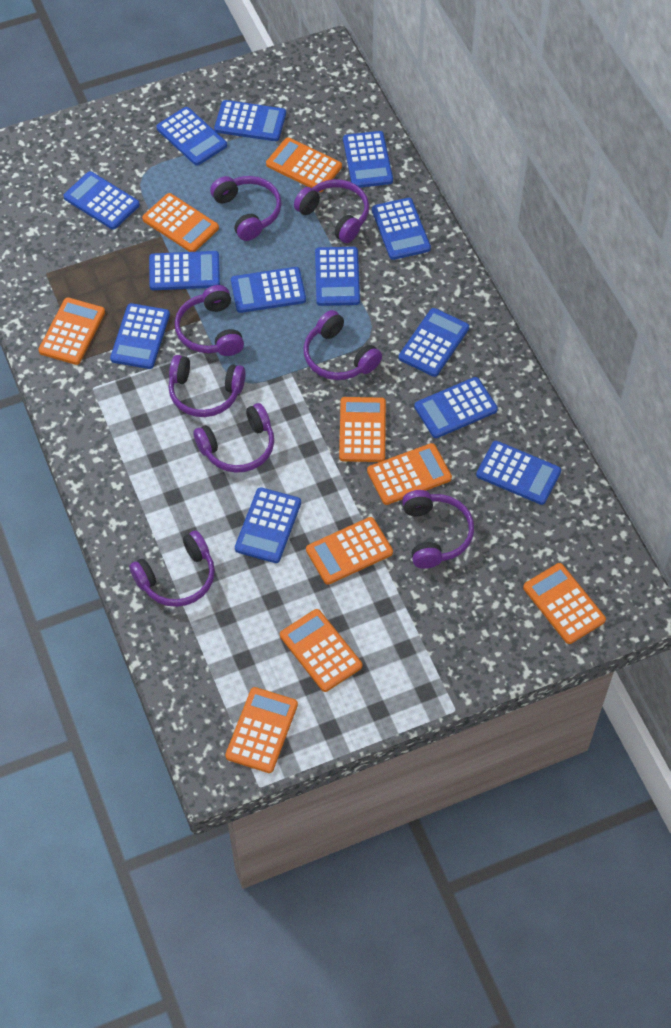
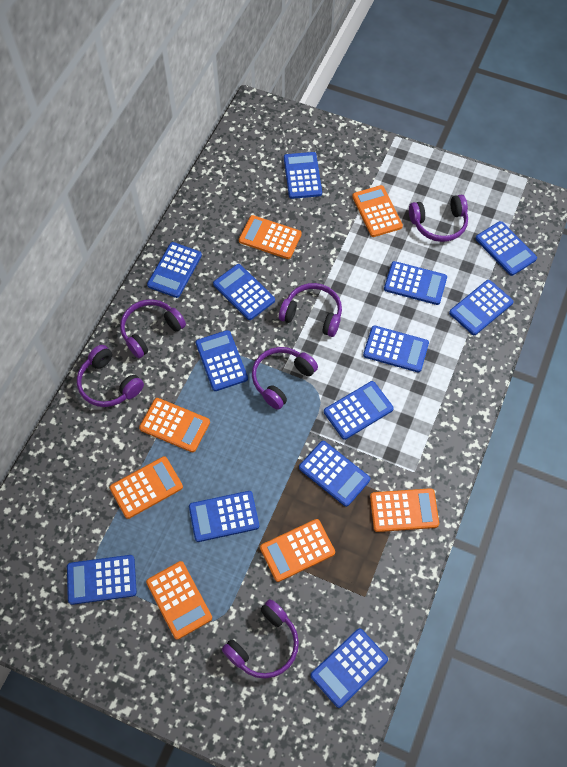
orange calculator: [38,297,105,365] [142,193,219,252] [225,687,298,773] [266,137,342,192] [280,609,362,692] [306,517,393,585] [339,397,386,462] [367,443,452,505] [523,563,606,644] = 9 -> [110,456,183,519] [139,398,210,452] [146,561,212,640] [239,215,302,259] [260,519,335,582] [352,185,403,237] [370,488,439,532] = 7
purple headphones: [129,531,215,607] [168,355,245,417] [175,285,244,356] [193,403,274,473] [210,176,282,241] [294,179,369,243] [303,310,382,380] [402,490,474,569] = 8 -> [77,345,144,407] [120,299,186,358] [222,599,299,679] [252,347,318,410] [279,283,342,337] [409,194,468,242] = 6

